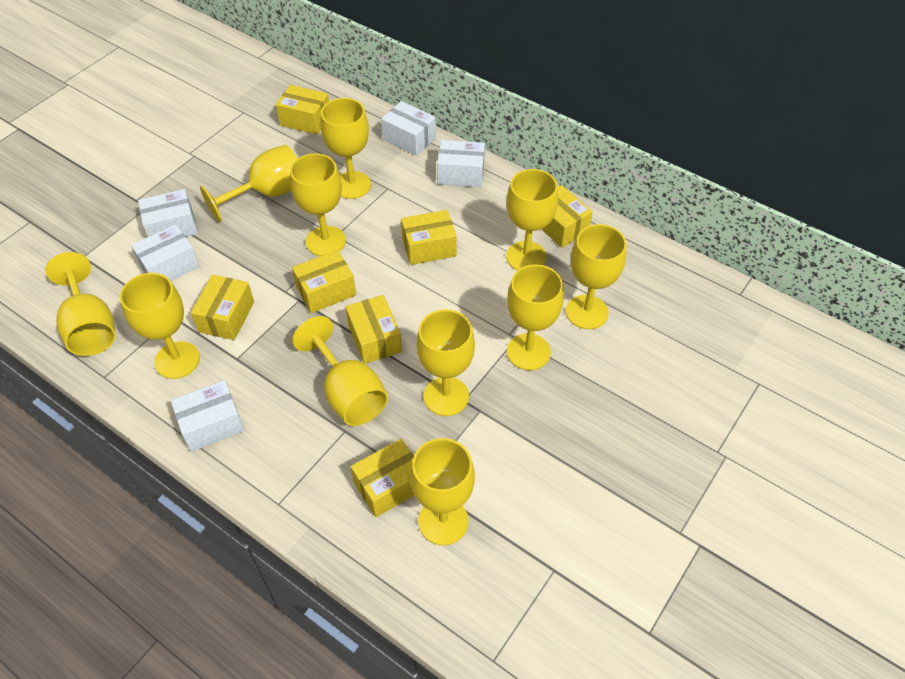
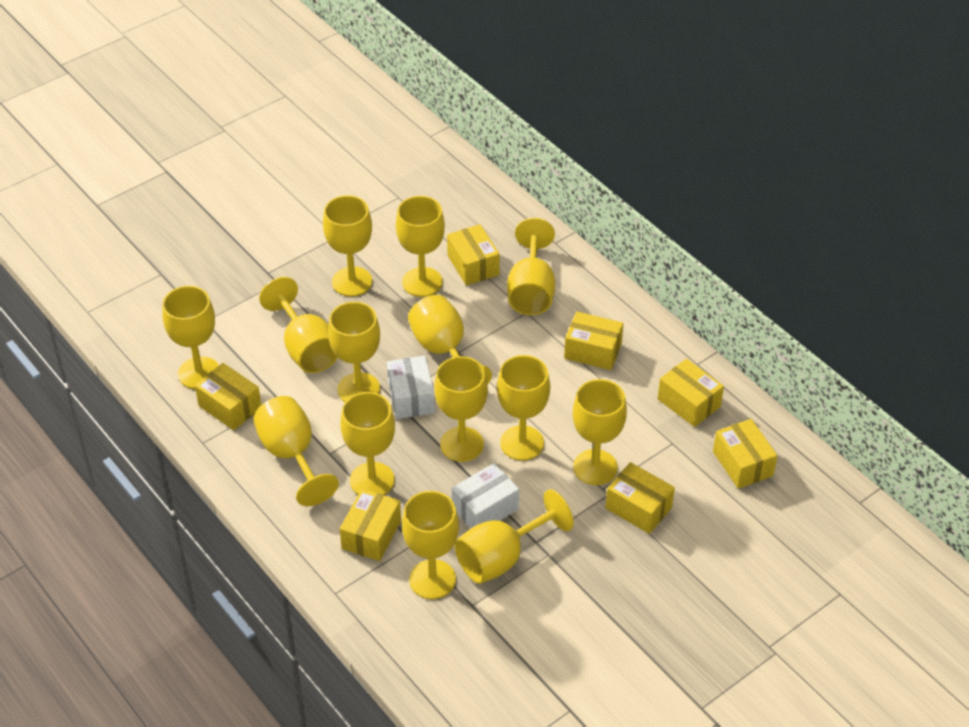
white box: [131,224,199,281] [138,189,198,237] [171,380,244,452] [381,101,436,156] [437,140,485,187] = 5 -> [387,356,435,419] [452,463,519,529] = 2
yellow goblet: [45,252,116,356] [120,273,200,379] [200,145,297,223] [290,153,346,256] [292,316,388,426] [321,98,371,199] [410,438,475,545] [417,309,475,416] [506,169,558,271] [507,264,564,370] [566,224,626,329] = 11 -> [162,286,219,389] [253,396,339,506] [259,277,338,373] [323,195,372,297] [328,302,380,402] [341,392,395,495] [396,196,445,297] [402,491,459,599] [408,295,492,385] [434,356,488,462] [454,489,574,584] [497,355,550,461] [507,218,555,315] [573,379,627,485] = 14

